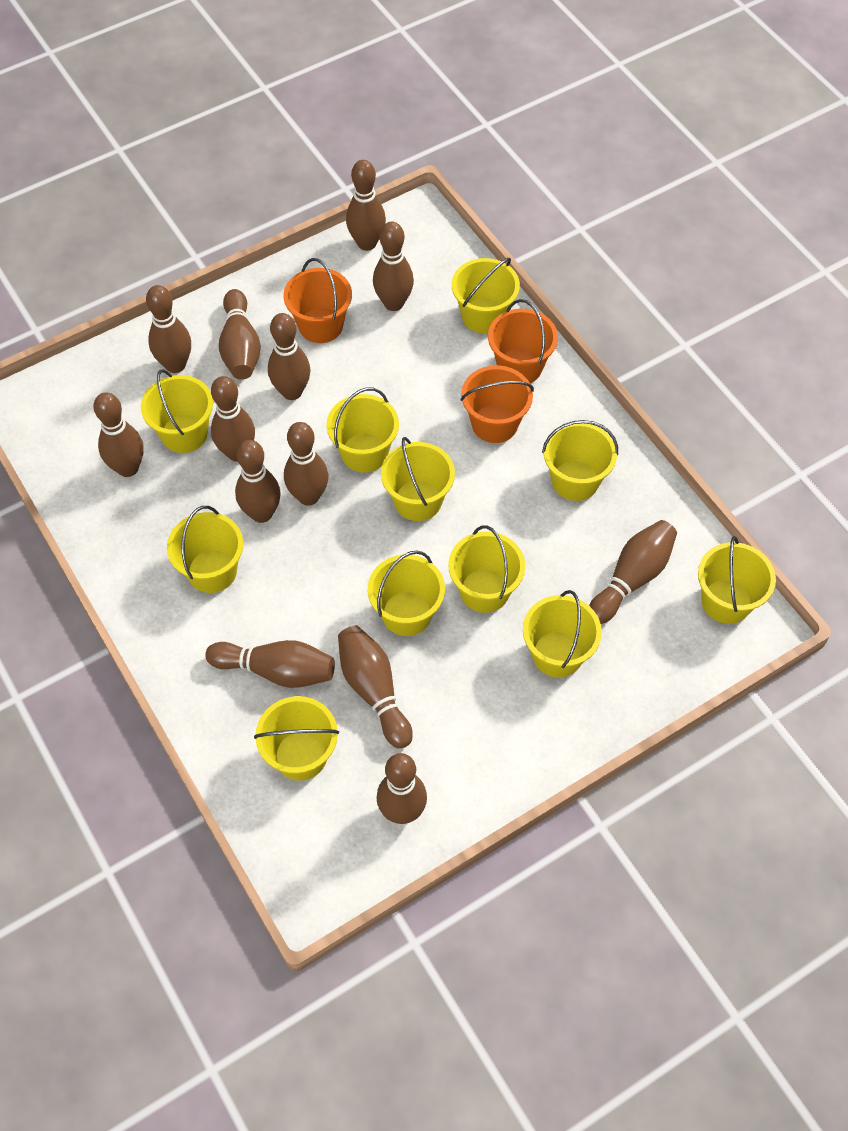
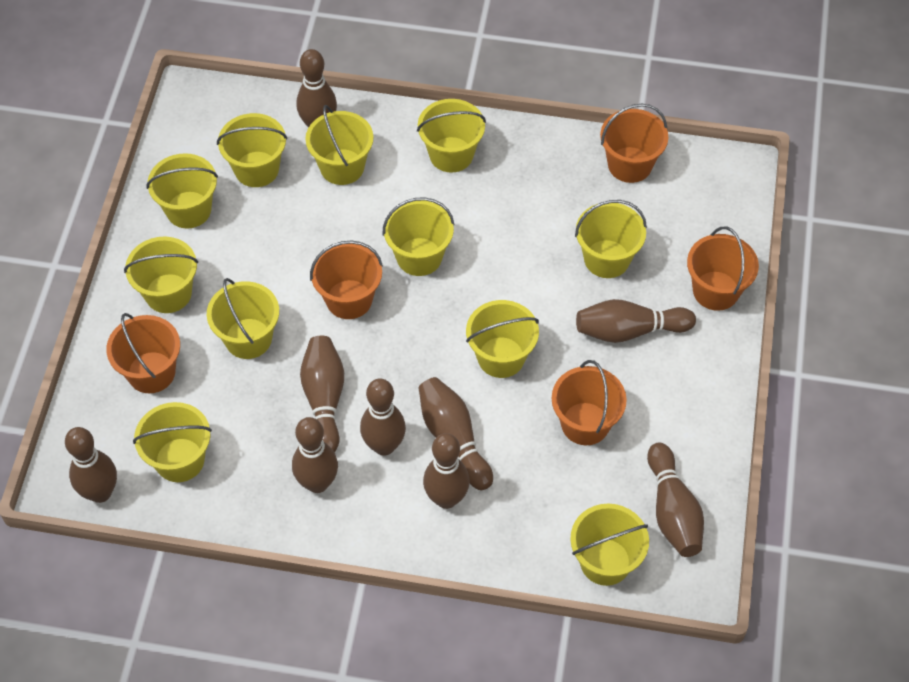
brown bowling pin: [94,392,143,477] [146,285,191,373] [206,640,335,688] [211,376,255,461] [219,289,261,380] [235,440,281,523] [268,313,310,400] [284,422,328,506] [338,625,413,749] [346,160,386,251] [373,222,414,311] [376,753,427,824] [589,520,677,624] = 13 -> [65,427,117,503] [292,417,338,493] [297,49,337,128] [300,336,344,453] [360,378,406,456] [419,377,493,490] [423,433,470,509] [576,299,696,343] [647,443,704,557] = 9
orange bucket: [284,258,352,343] [460,365,534,443] [488,299,558,383] = 3 -> [106,313,180,393] [310,241,383,319] [552,360,627,445] [600,104,668,183] [687,227,759,311] = 5

